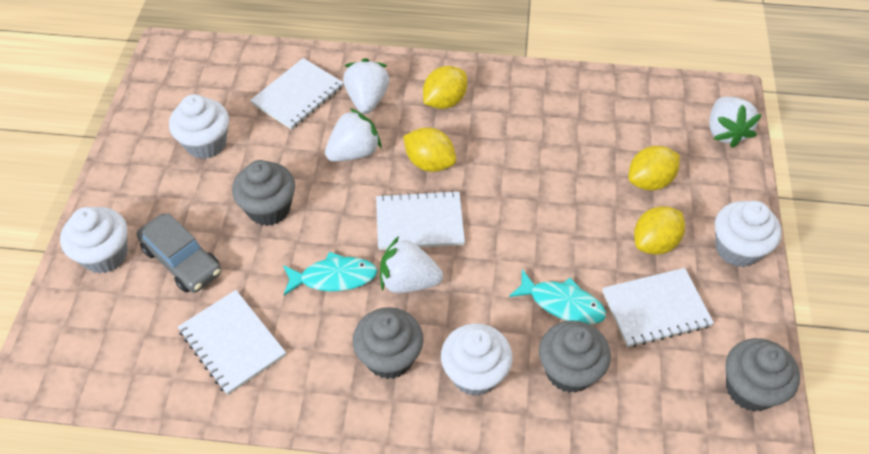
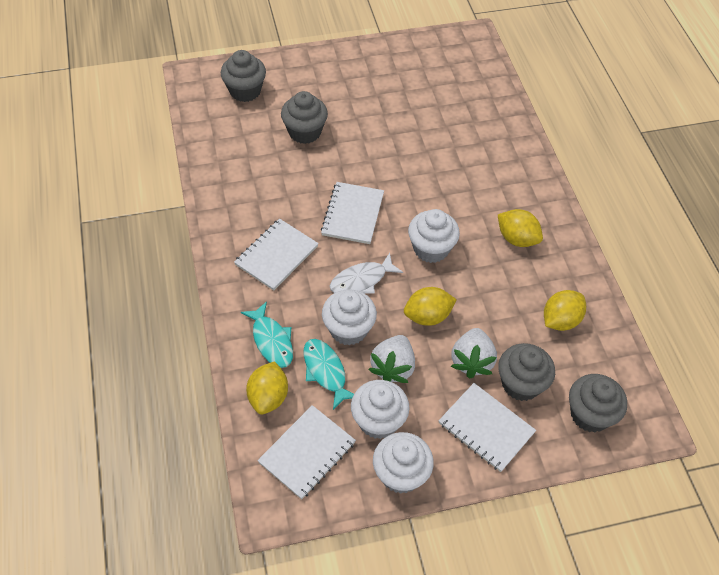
grey car: [136,213,221,293] = 1 -> none = 0
white fish: none = 0 -> [330,253,403,294] = 1
white strawberry: [325,108,381,162] [343,58,389,114] [380,236,443,293] [709,97,762,148] = 4 -> [368,335,415,383] [451,328,497,379] = 2

